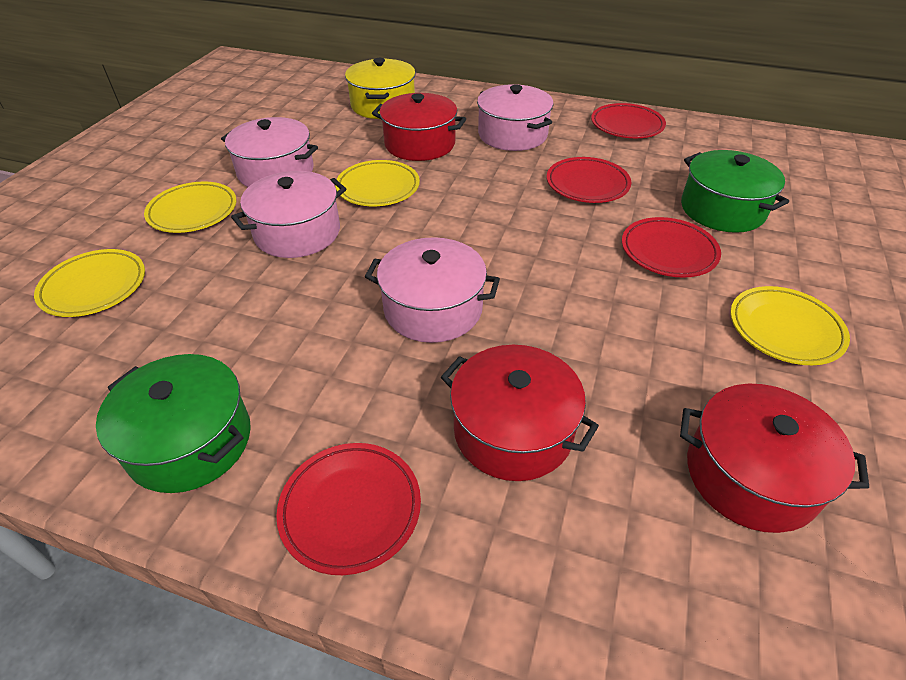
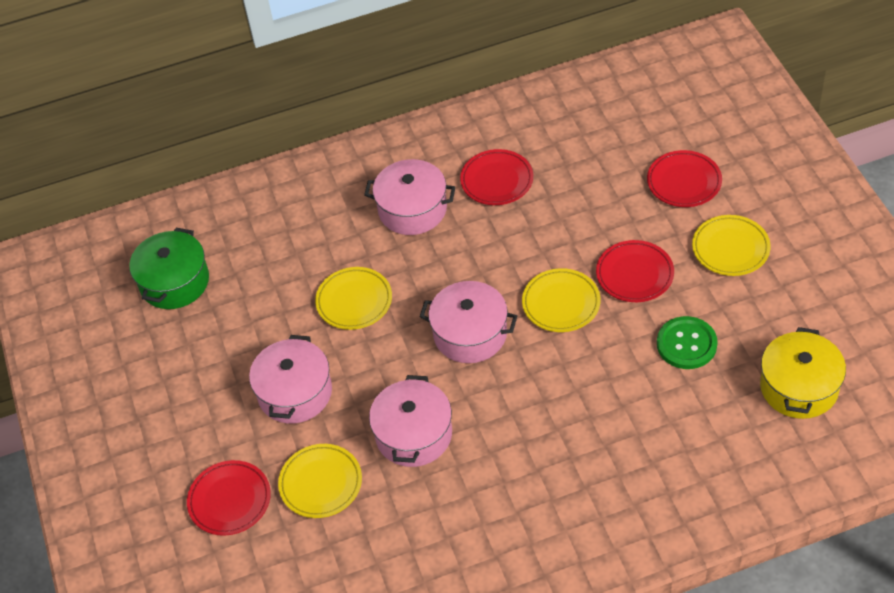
green button: none = 0 -> [657,316,718,369] = 1
green pot: [96,354,251,493] [681,150,789,233] = 2 -> [129,228,209,309] = 1
red pot: [372,93,466,161] [441,345,599,481] [680,384,869,533] = 3 -> none = 0

